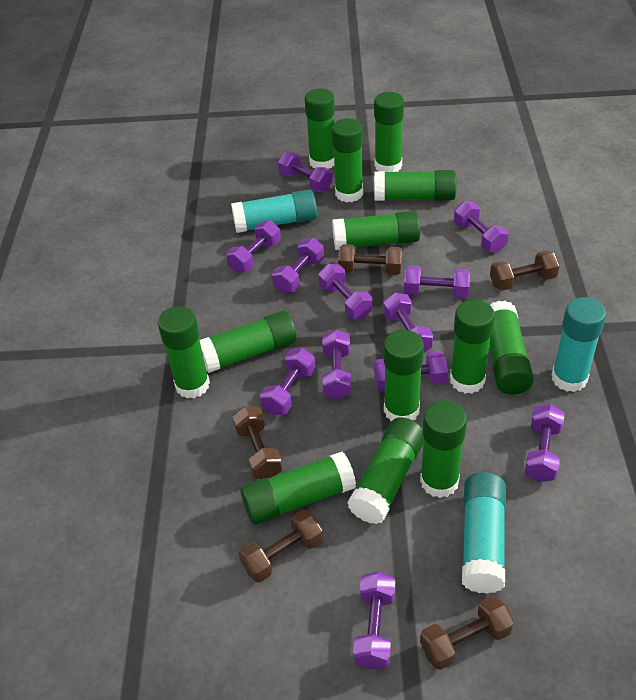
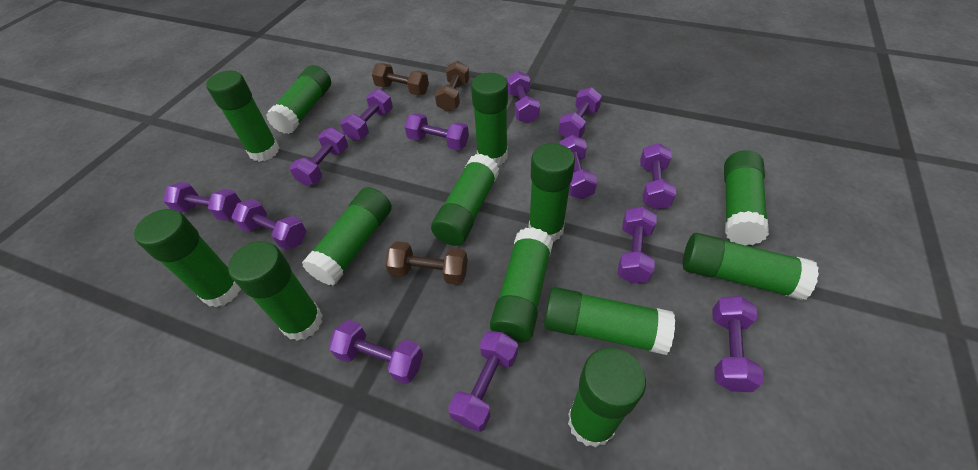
brown dumbbell: [232,406,283,479] [239,510,323,582] [338,244,402,275] [420,595,514,670] [490,250,560,291] = 5 -> [372,63,429,95] [385,241,468,285] [435,61,469,112] = 3
purple dumbbell: [226,220,281,273] [260,348,316,415] [272,238,324,293] [278,152,332,192] [318,264,372,319] [322,329,352,399] [353,572,395,669] [374,351,448,391] [383,293,433,353] [404,266,470,298] [454,201,508,252] [524,404,565,482] = 12 -> [163,182,241,221] [231,199,307,250] [290,127,348,186] [329,320,423,384] [340,89,393,141] [405,113,469,150] [448,331,518,432] [507,71,540,123] [558,87,602,138] [559,135,597,199] [618,206,657,283] [640,143,676,210] [712,296,764,392] = 13
turquoise glue stick: [231,190,317,233] [462,472,506,594] [551,297,606,392] = 3 -> none = 0

